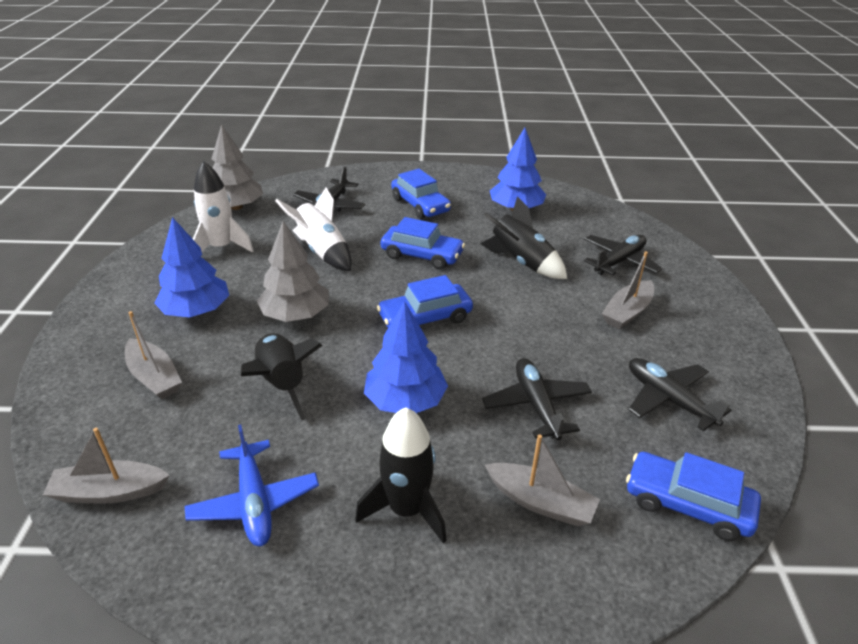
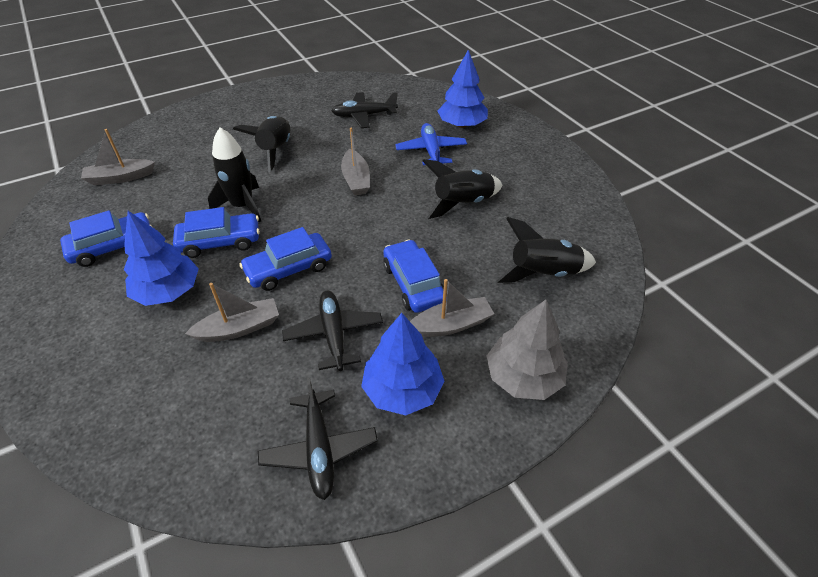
black plane: [293,166,365,212] [482,358,592,440] [584,235,662,275] [628,358,731,431] = 4 -> [258,377,378,500] [282,291,383,371] [331,92,398,128] = 3
black rocket: [241,334,323,420] [355,407,447,544] [480,196,567,279] = 3 -> [208,128,261,222] [233,116,290,172] [423,159,502,219] [496,217,596,283] = 4
grey tree: [212,124,263,210] [257,221,329,322] = 2 -> [487,299,568,400] = 1
white rocket: [193,161,254,253] [275,187,352,271] = 2 -> none = 0

